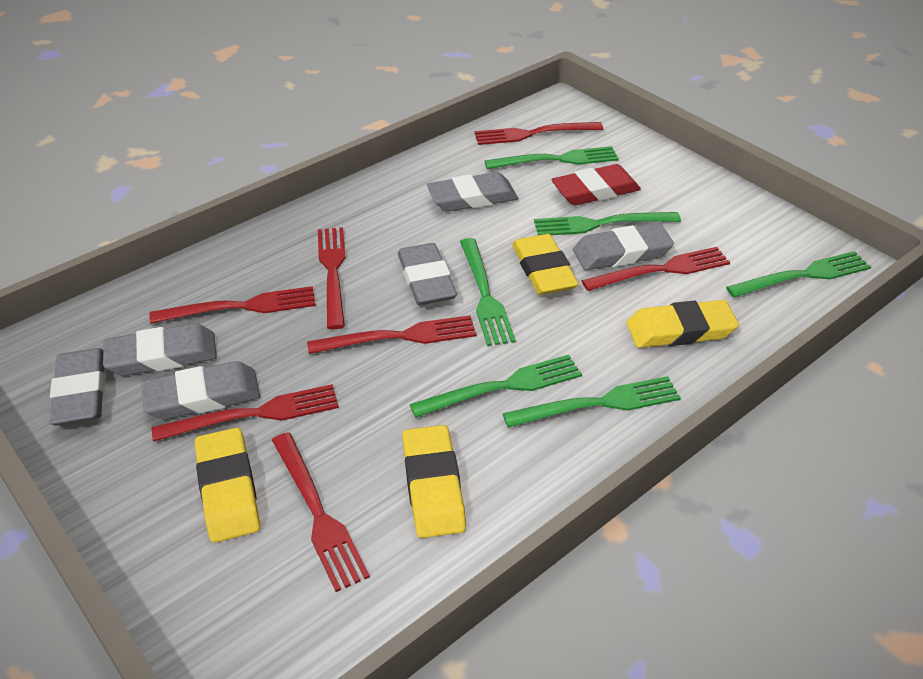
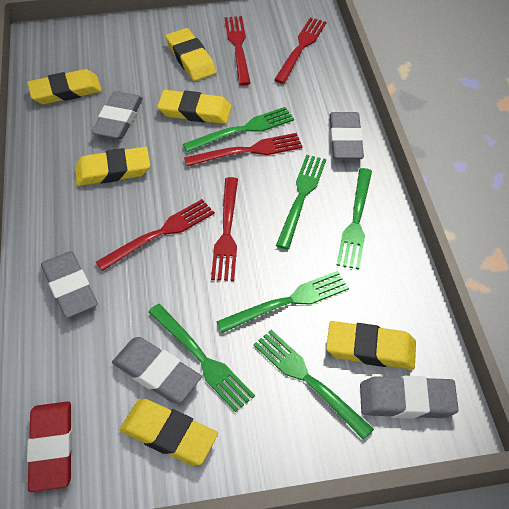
grey eraser: [49,348,105,425] [103,323,217,376] [141,361,260,420] [398,243,457,305] [427,172,518,212] [573,223,674,270] = 6 -> [41,251,98,318] [91,91,143,140] [112,337,202,403] [329,112,364,159] [360,376,459,419] = 5
red fork: [149,286,316,324] [152,384,339,442] [272,432,370,592] [307,315,476,354] [318,227,346,329] [474,122,603,145] [582,247,730,291] = 7 -> [96,199,215,271] [184,133,303,166] [211,177,238,281] [225,16,251,85] [274,17,326,84] = 5
yellow eraser: [195,427,260,543] [402,425,466,538] [512,234,579,295] [626,300,739,348] = 4 -> [27,69,102,104] [75,147,150,186] [120,399,218,465] [157,90,232,124] [166,28,216,81] [326,321,416,370] = 6

